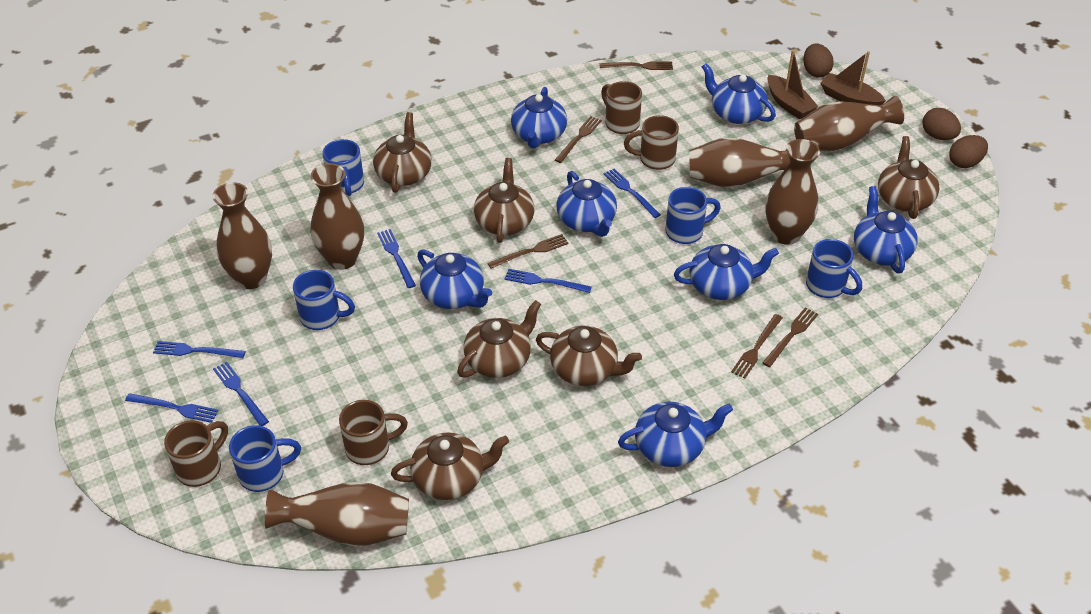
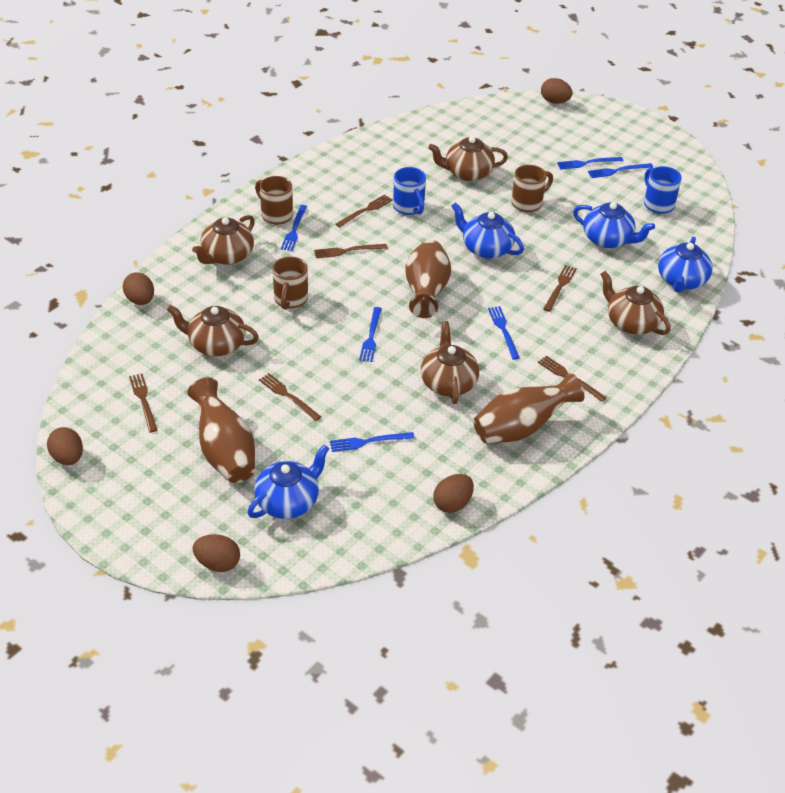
blue mug: [229,425,301,492] [293,270,355,330] [322,139,364,196] [665,187,721,244] [806,239,862,298] = 5 -> [393,167,426,215] [644,166,682,214] = 2
blue teapot: [417,249,492,309] [511,87,567,149] [556,171,617,237] [618,402,733,467] [674,244,779,300] [702,63,776,124] [854,186,918,273] = 7 -> [248,445,330,519] [452,202,524,258] [573,202,655,248] [658,236,713,293] = 4
brown boat: [767,50,819,119] [821,51,886,105] = 2 -> none = 0
brown egg: [803,44,834,77] [922,108,961,140] [949,135,988,168] = 3 -> [47,427,83,465] [123,272,154,305] [193,534,240,572] [433,474,474,513] [541,78,573,104] = 5
brown fork: [488,234,569,269] [555,116,602,163] [599,61,673,70] [731,314,783,379] [762,307,818,367] = 5 -> [129,374,157,433] [259,373,321,421] [314,244,387,258] [336,195,393,227] [538,356,607,402] [543,265,577,312] = 6
brown mug: [164,420,228,487] [339,400,408,465] [601,81,642,134] [624,115,679,170] = 4 -> [255,176,293,225] [273,256,308,310] [511,165,553,212] = 3
brown teapot: [373,112,432,193] [391,432,509,500] [457,300,541,378] [474,158,534,243] [536,326,642,386] [878,136,939,219] = 6 -> [167,305,259,356] [192,215,255,265] [421,321,479,404] [428,136,508,181] [601,271,671,335] = 5
brown vase: [212,182,272,289] [265,481,409,546] [311,163,364,270] [689,137,790,187] [766,139,820,245] [794,95,904,151] = 6 -> [187,377,255,483] [405,240,451,318] [473,373,584,444] = 3

